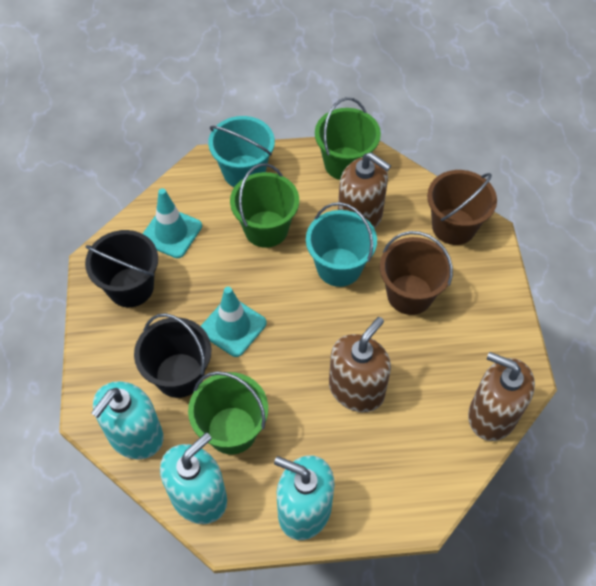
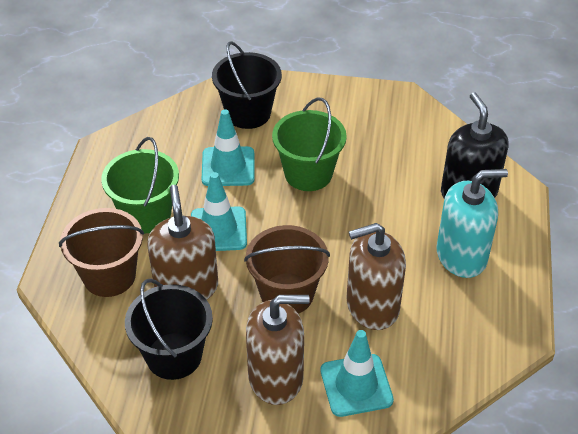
black soap dispenser: none = 0 -> [441,92,508,199] = 1
green bucket: [188,371,268,455] [230,163,299,248] [315,97,381,180] = 3 -> [101,137,179,234] [272,97,347,191] = 2
turquoise bucket: [208,116,275,187] [306,202,377,287] = 2 -> none = 0
turquoise soap dispenser: [91,381,163,459] [160,433,227,524] [274,455,334,540] = 3 -> [436,169,508,278] = 1
turquoise traffic cone: [143,188,202,258] [201,287,267,357] = 2 -> [191,172,247,251] [202,109,255,186] [321,330,394,417] = 3

